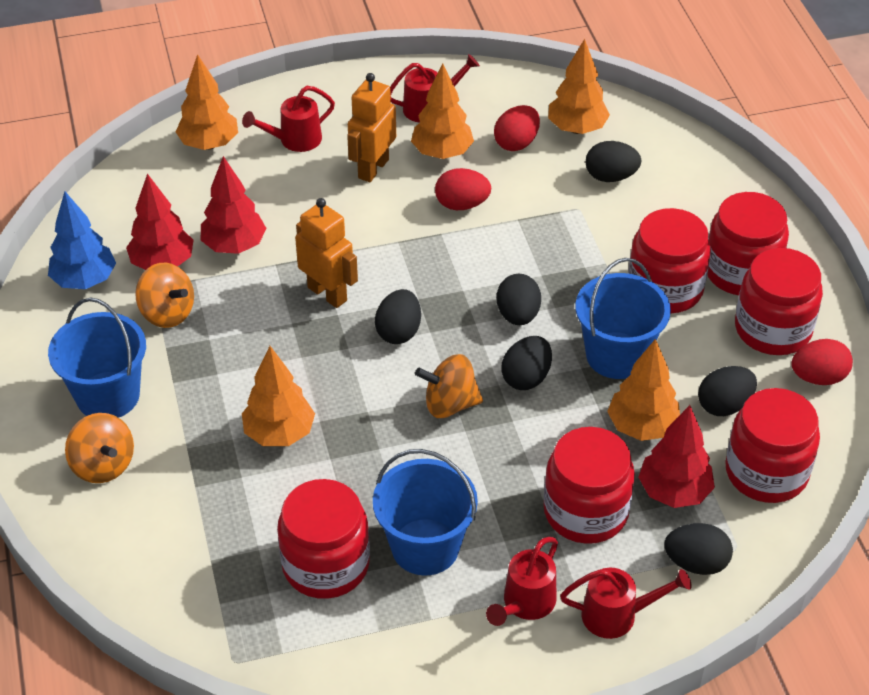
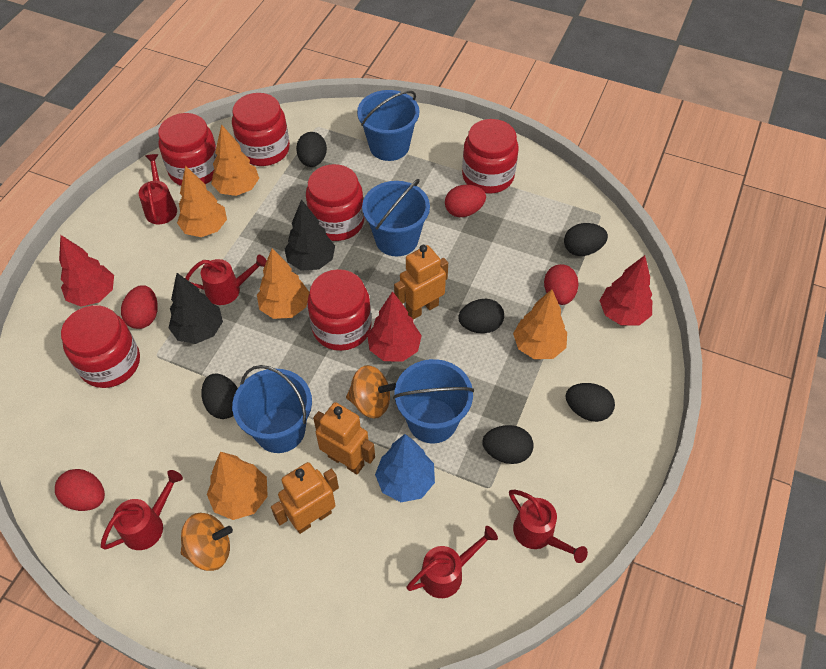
black tree: none = 0 -> [169,273,223,344] [285,199,335,271] = 2
blue bucket: [48,297,146,418] [373,449,478,576] [575,258,671,379] = 3 -> [232,365,312,453] [357,90,419,161] [362,179,430,256] [393,359,474,443] = 4
orange robot: [295,198,358,308] [347,73,396,182] = 2 -> [271,462,339,534] [313,402,375,475] [394,245,448,320] = 3
orange spinning top: [65,413,134,483] [135,263,194,328] [415,354,483,418] = 3 -> [181,513,233,571] [346,365,396,419] = 2
red egg: [435,168,491,210] [494,105,540,151] [791,339,853,385] = 3 -> [55,469,105,511] [121,285,158,329] [445,185,486,217] [544,264,579,305] = 4
red watering can: [242,86,335,152] [390,54,480,123] [486,537,558,626] [560,568,692,639] = 4 -> [101,470,183,550] [139,154,177,224] [185,255,267,305] [406,526,498,598] [509,490,588,563] = 5

